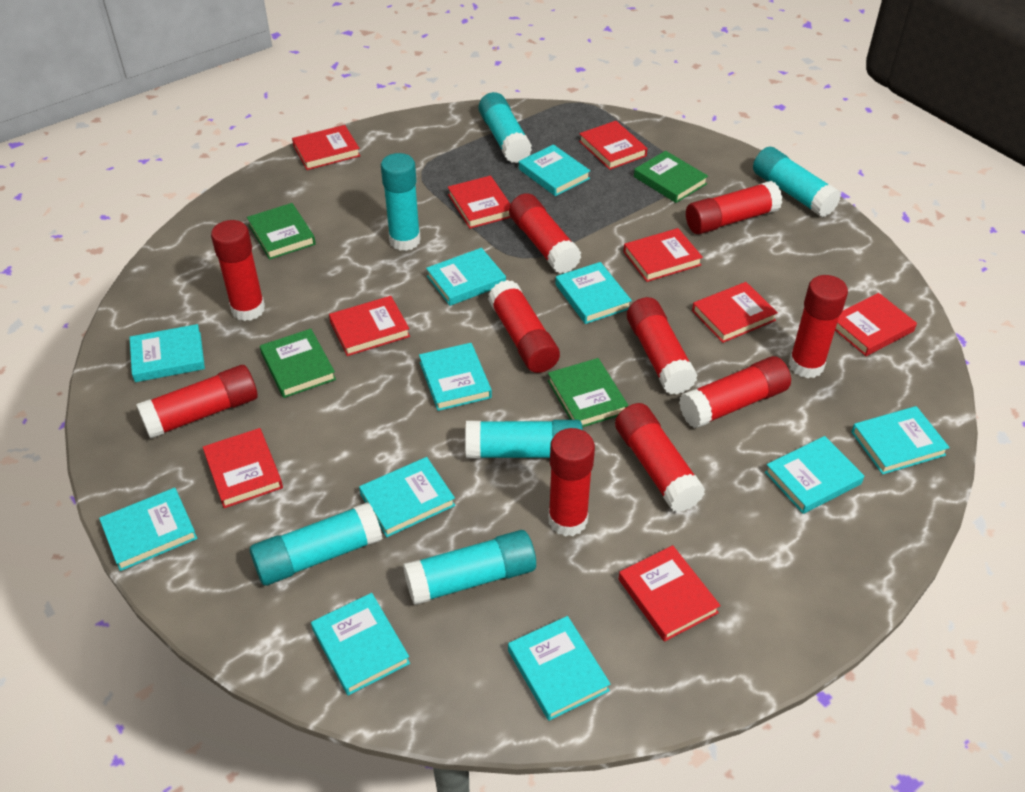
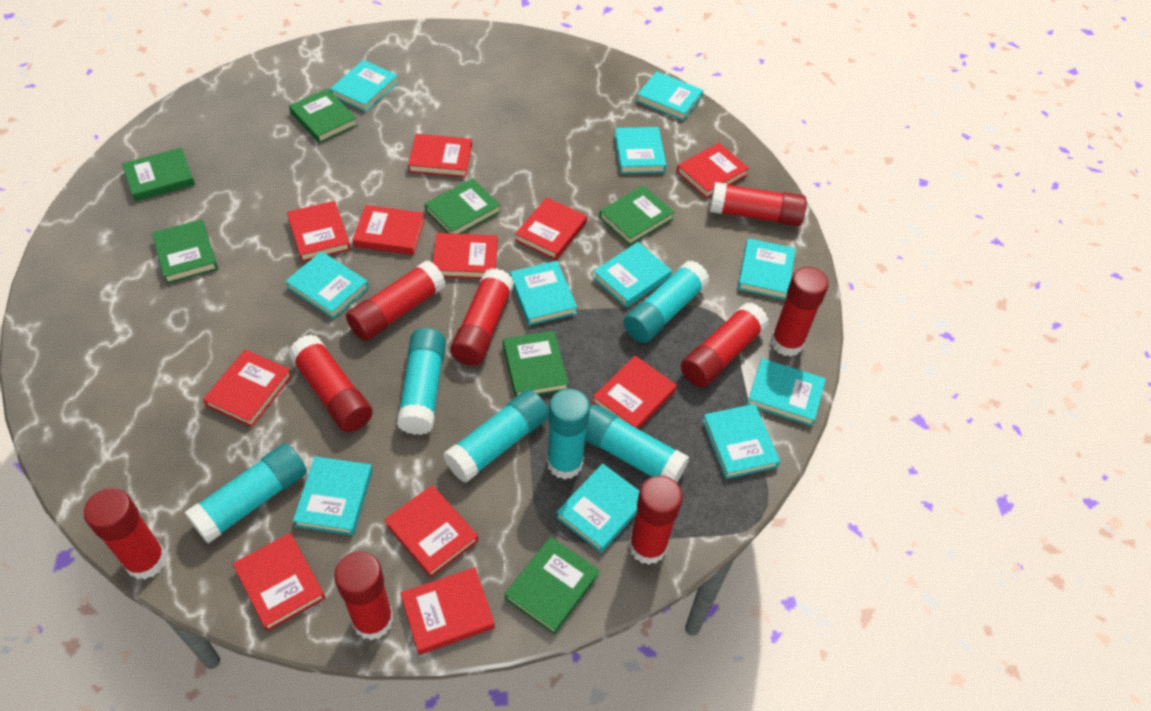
green book: [247,203,316,260] [260,329,336,398] [548,358,628,427] [634,151,708,203] = 4 -> [122,148,195,202] [152,219,218,284] [289,89,358,143] [425,178,501,234] [503,331,569,397] [505,537,600,635] [599,185,675,245] = 7
red book: [203,428,283,508] [292,125,360,170] [329,296,410,356] [448,176,511,229] [579,121,648,170] [619,545,721,642] [623,228,703,282] [692,282,778,343] [835,293,917,356] = 9 -> [203,349,292,427] [233,533,325,631] [287,201,351,262] [352,205,425,255] [384,485,478,578] [400,567,495,655] [408,134,472,177] [433,233,498,279] [515,197,587,260] [592,356,677,429] [676,143,749,199] = 11
red glue stick: [136,365,258,439] [211,220,265,321] [488,280,560,373] [509,193,581,273] [548,428,595,537] [615,403,705,512] [627,297,698,395] [679,356,791,428] [686,181,782,234] [789,275,848,378] = 10 -> [84,488,167,579] [288,335,373,432] [334,551,394,640] [346,260,446,341] [450,268,514,366] [629,475,683,565] [681,302,769,388] [710,182,807,226] [771,267,829,356] = 9

